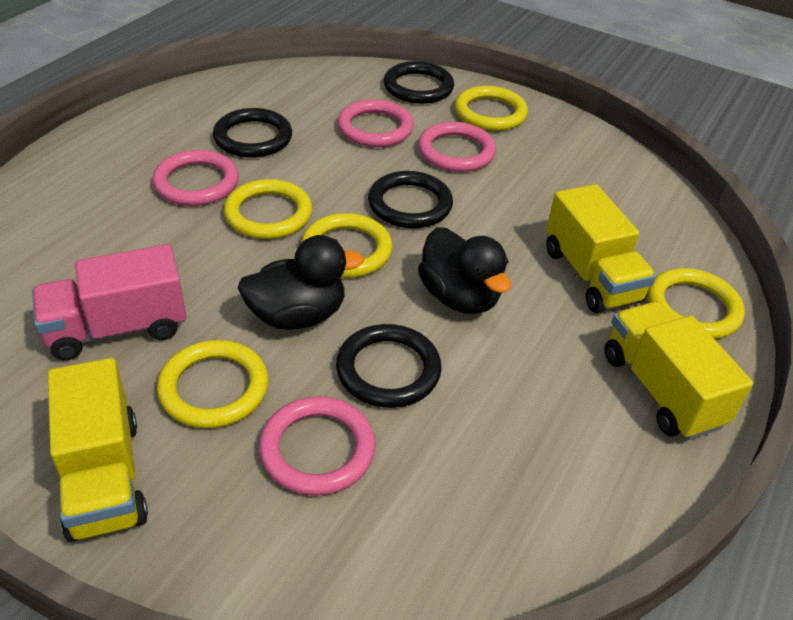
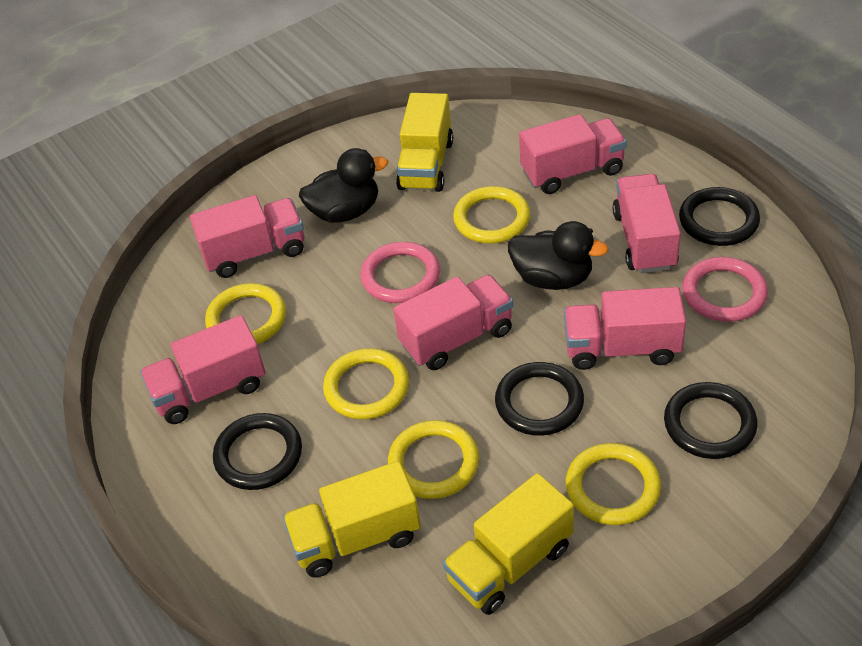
pink ring: [152,150,239,206] [259,396,376,496] [337,99,414,147] [418,122,496,172] = 4 -> [361,242,440,303] [682,257,768,322] = 2
pink truck: [32,244,186,360] = 1 -> [140,315,266,424] [190,195,304,278] [393,275,513,370] [519,114,627,194] [564,287,686,370] [612,174,681,273] = 6

